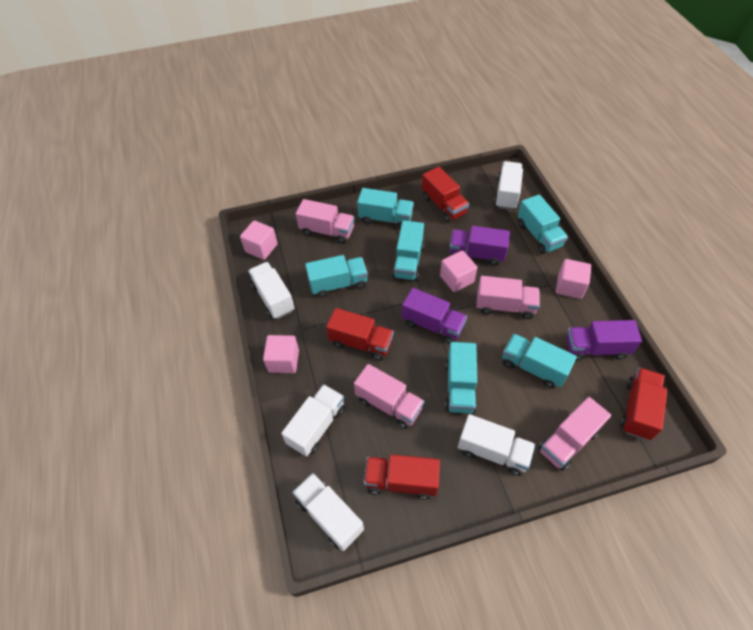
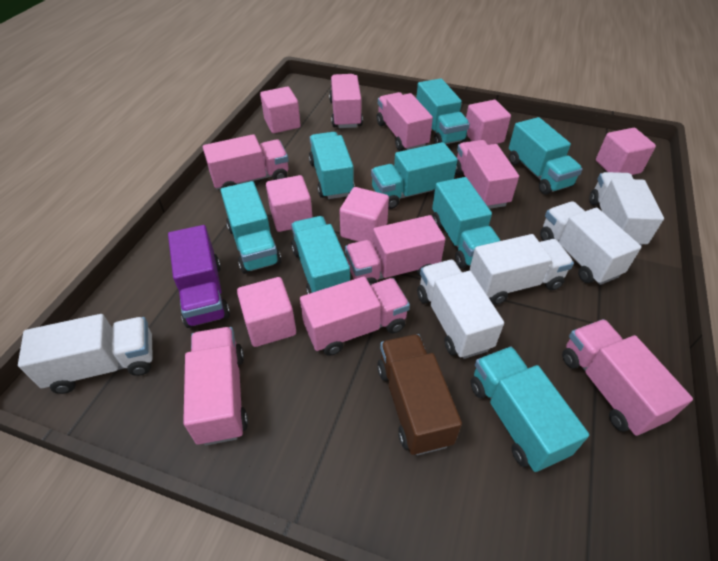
brown truck: none = 0 -> [377,334,462,455] = 1
pink cube: [240,220,278,260] [263,335,299,373] [440,250,477,292] [556,259,592,299] = 4 -> [237,277,296,347] [260,87,301,133] [266,175,313,232] [340,187,389,244] [466,100,511,145] [596,128,656,175] = 6
pink truck: [296,199,354,244] [354,364,424,429] [476,276,540,319] [538,397,611,471] = 4 -> [183,327,248,445] [203,134,289,190] [300,276,410,356] [329,74,363,128] [345,215,445,285] [377,92,433,151] [455,140,519,209] [562,319,693,436] = 8
purple truck: [402,288,467,344] [449,226,510,266] [566,320,642,361] = 3 -> [168,225,230,328] = 1
red truck: [326,308,394,361] [364,454,440,500] [422,167,469,222] [620,368,668,440] = 4 -> none = 0
turquoise truck: [305,255,368,298] [357,188,414,229] [392,220,424,281] [445,342,477,413] [502,334,577,389] [518,194,568,254] = 6 -> [220,181,281,274] [291,216,350,294] [309,132,355,199] [371,142,457,209] [416,78,470,144] [432,177,500,268] [470,347,589,472] [509,117,583,195] = 8

